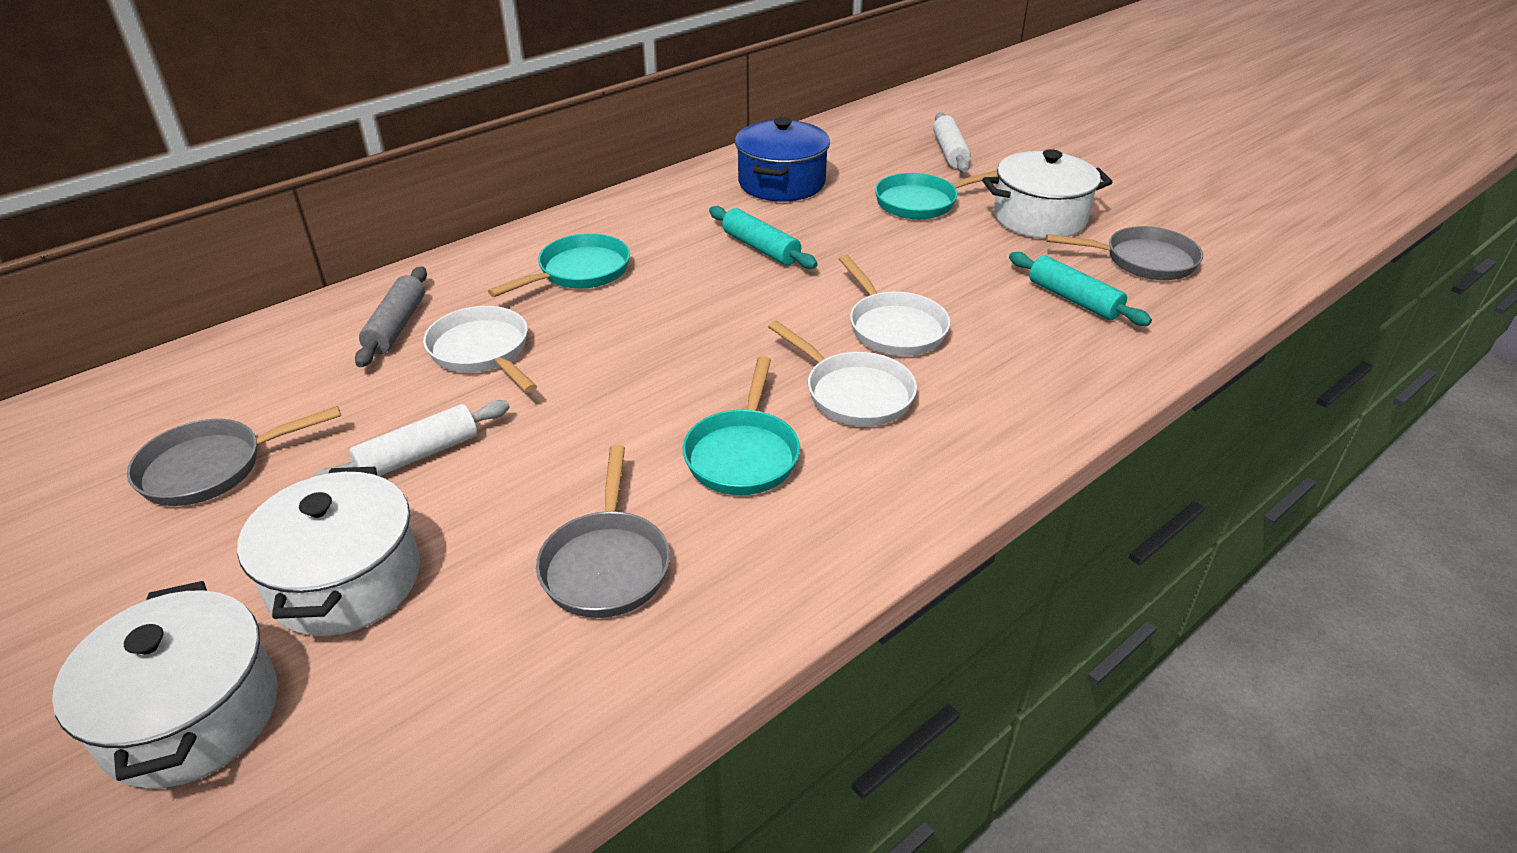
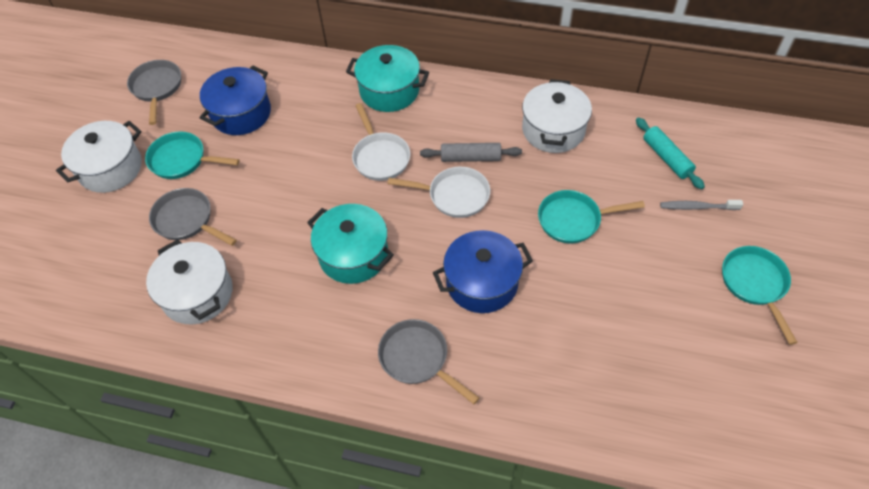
blue pot: [735,117,830,201] = 1 -> [200,65,271,135] [433,230,533,313] = 2
grey toothbrush: none = 0 -> [660,200,743,210] = 1
turquoise pot: none = 0 -> [307,204,394,284] [346,45,429,112] = 2
turquoise rolling pin: [709,206,818,269] [1009,252,1152,326] = 2 -> [636,117,705,189] = 1
white pan: [423,306,537,393] [768,321,917,426] [839,255,951,356] = 3 -> [352,103,410,181] [388,167,490,218] = 2
white rolling pin: [313,400,510,477] [933,112,971,173] = 2 -> none = 0

